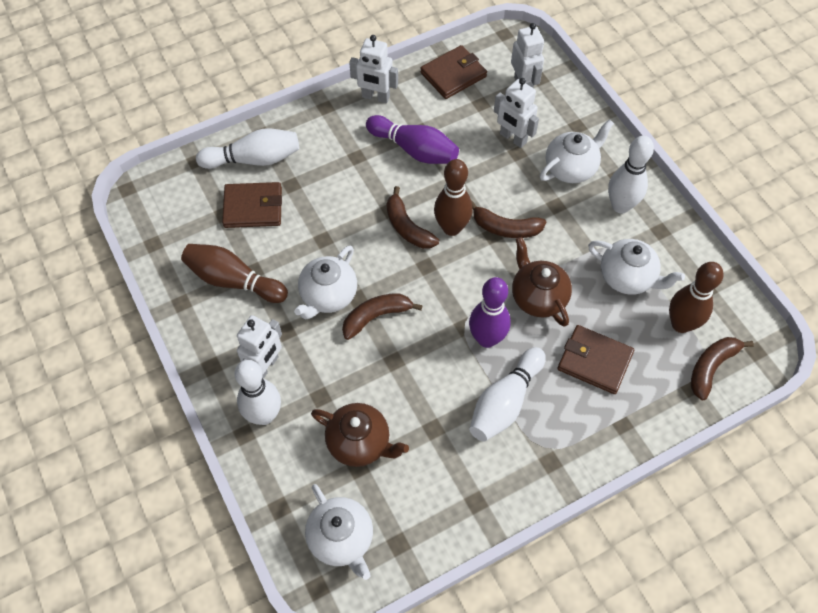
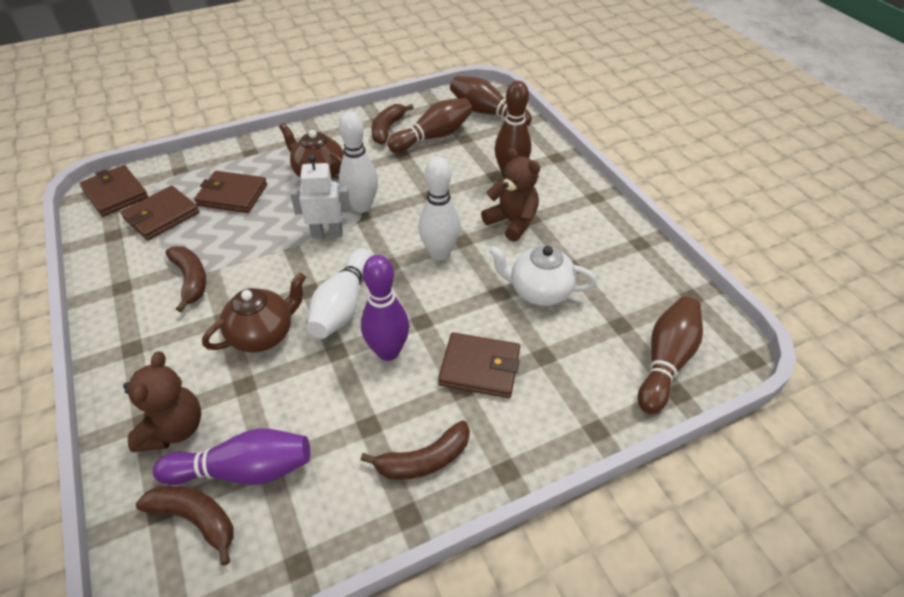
brown bowling pin: [181,244,288,303] [434,159,473,236] [669,262,724,333] = 3 -> [388,98,472,153] [450,76,532,126] [495,81,531,176] [638,297,703,414] = 4
brown teddy bear: none = 0 -> [123,352,201,452] [481,148,540,242] = 2
brown wallet: [222,182,282,228] [420,45,487,99] [557,325,634,394] = 3 -> [79,165,148,217] [120,186,199,240] [194,171,267,213] [438,332,520,398] = 4
white bowling pin: [196,128,299,169] [235,360,281,425] [469,347,546,442] [608,136,654,213] = 4 -> [307,248,372,339] [339,111,378,213] [418,157,460,261] = 3
white robot: [237,315,282,379] [349,35,398,103] [494,78,539,148] [511,23,544,88] = 4 -> [290,155,351,238] = 1
white teapot: [294,245,357,319] [305,484,373,580] [540,119,614,183] [588,239,685,295] = 4 -> [489,245,597,306] = 1

